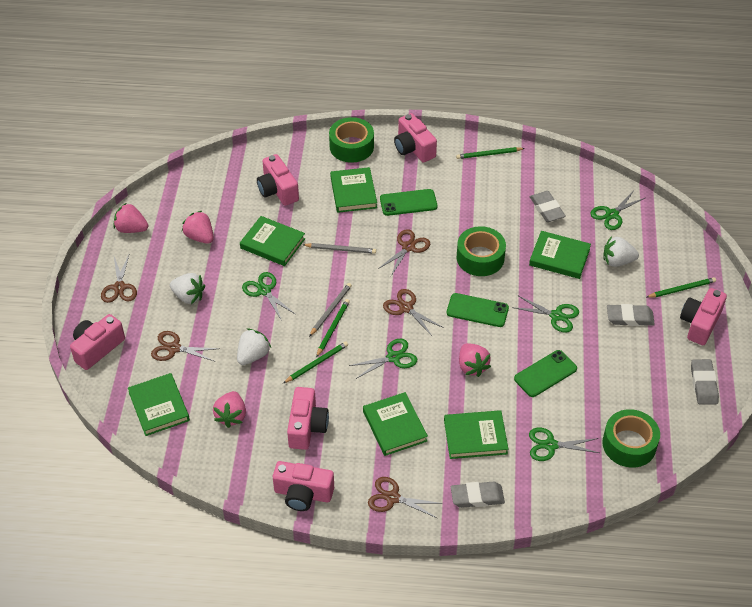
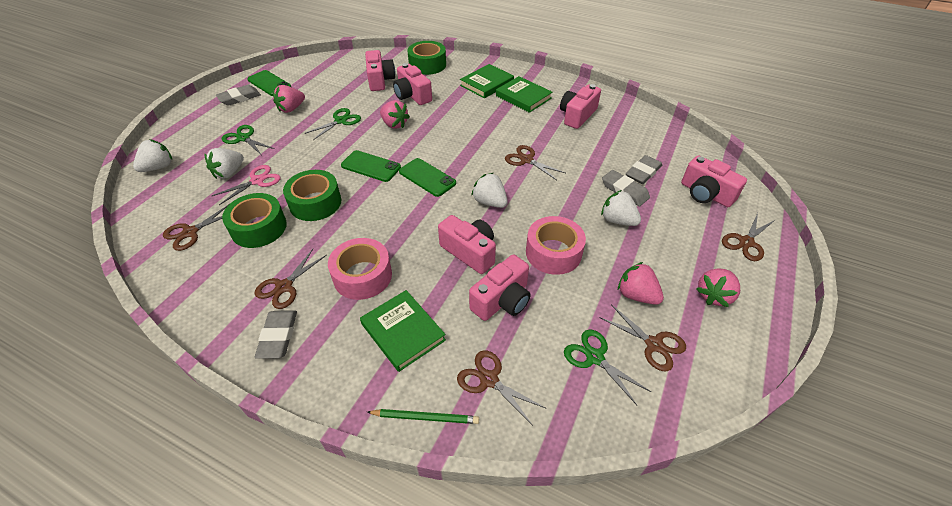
brown scissors: [101,253,137,303] [151,331,220,361] [368,477,443,518] [378,229,430,276] [383,289,444,336] = 5 -> [163,204,229,251] [254,249,327,309] [457,350,545,426] [505,145,565,180] [601,304,686,371] [722,213,775,261] = 6
green book: [128,373,190,436] [240,216,305,266] [330,167,377,213] [363,392,428,456] [444,410,508,459] [529,231,591,279] = 6 -> [360,290,446,372] [460,64,514,99] [496,76,553,113] = 3
green pencil: [283,341,348,383] [316,299,350,357] [456,147,525,159] [647,277,716,298] = 4 -> [367,409,479,424] = 1
green scissors: [242,272,295,321] [349,338,417,379] [512,296,579,333] [529,428,599,461] [590,192,645,230] = 5 -> [222,125,275,154] [304,108,361,140] [564,329,651,405] = 3
grey pencil: [303,243,376,254] [309,283,352,337] = 2 -> none = 0
pink scissors: none = 0 -> [212,165,281,205] = 1
pink tape: none = 0 -> [328,238,392,300] [526,216,586,275] = 2
white strawberry: [170,273,205,304] [237,329,271,365] [603,236,639,267] = 3 -> [133,139,172,172] [205,148,244,179] [471,173,508,208] [601,190,641,226] = 4

